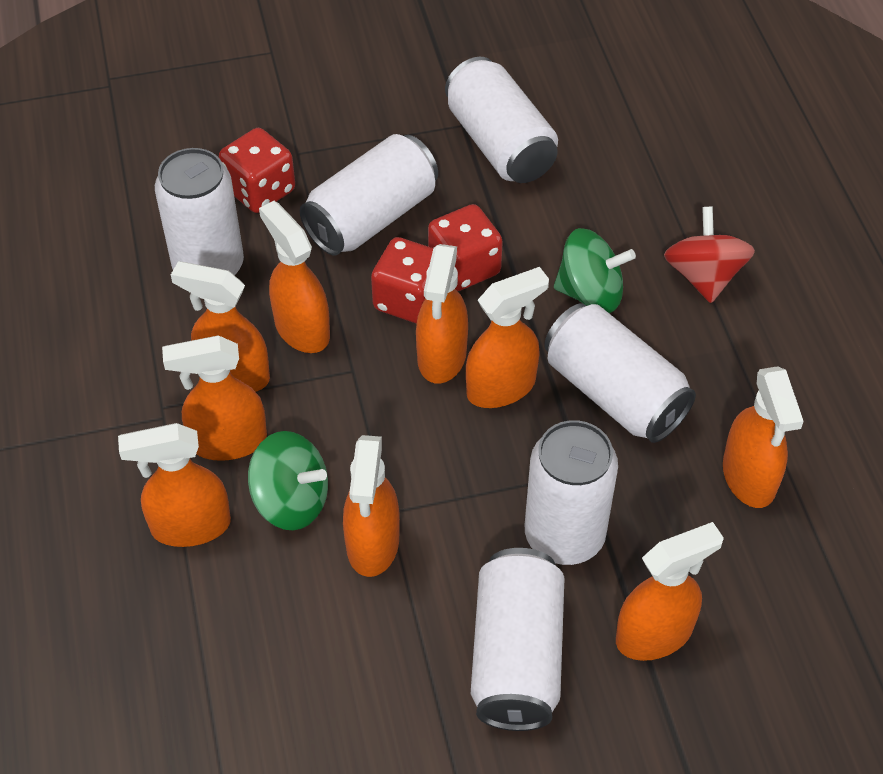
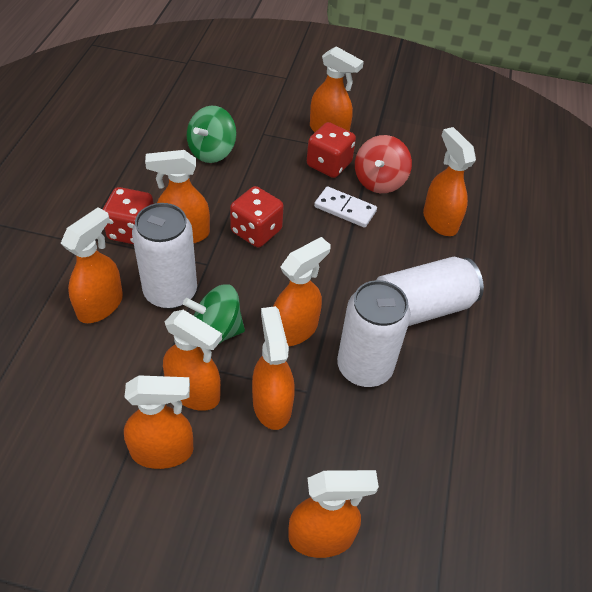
white can: [155,148,244,275] [300,134,438,256] [445,57,558,183] [471,548,565,731] [525,420,618,565] [544,303,696,443] = 6 -> [132,203,197,309] [337,280,411,387] [376,257,484,326] = 3
white domino: none = 0 -> [314,186,377,228] = 1

